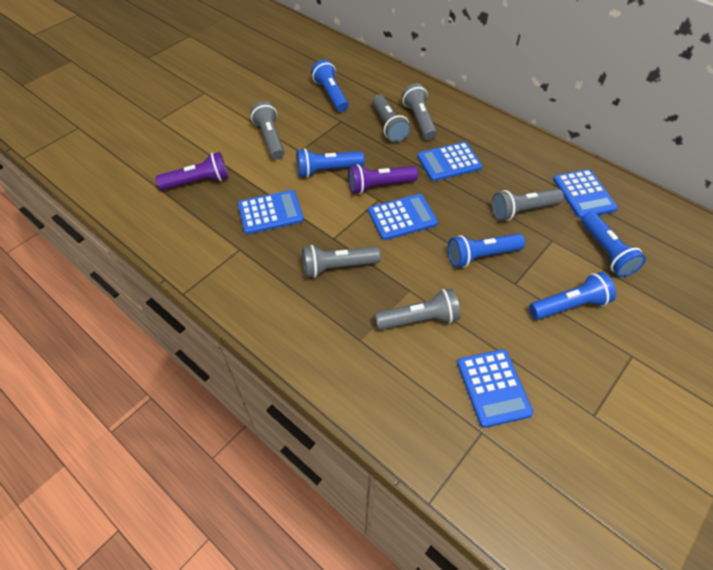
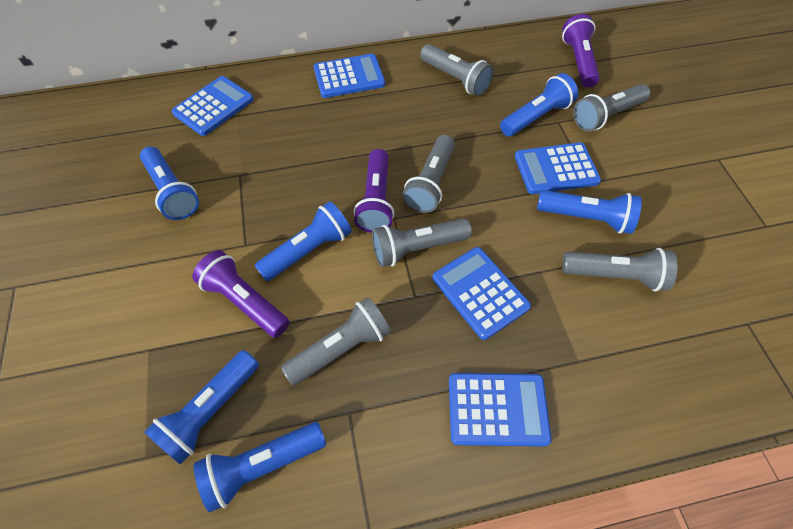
blue flashlight: [296,148,365,178] [311,60,349,112] [448,233,525,268] [529,272,616,320] [581,212,646,277] = 5 -> [140,147,199,220] [144,350,259,465] [194,422,326,512] [254,201,352,281] [500,73,578,137] [537,190,642,234] = 6
purple flashlight: [156,152,228,190] [348,164,418,194] = 2 -> [192,250,290,338] [354,149,394,233] [562,14,600,88] = 3

